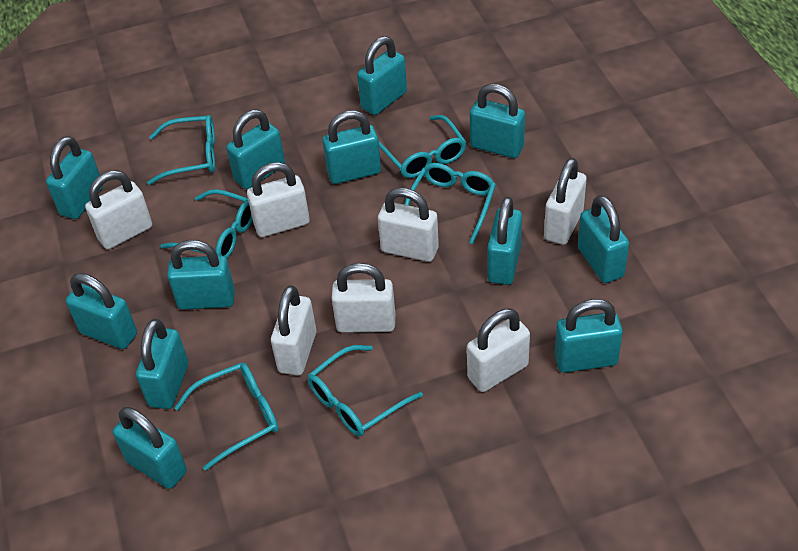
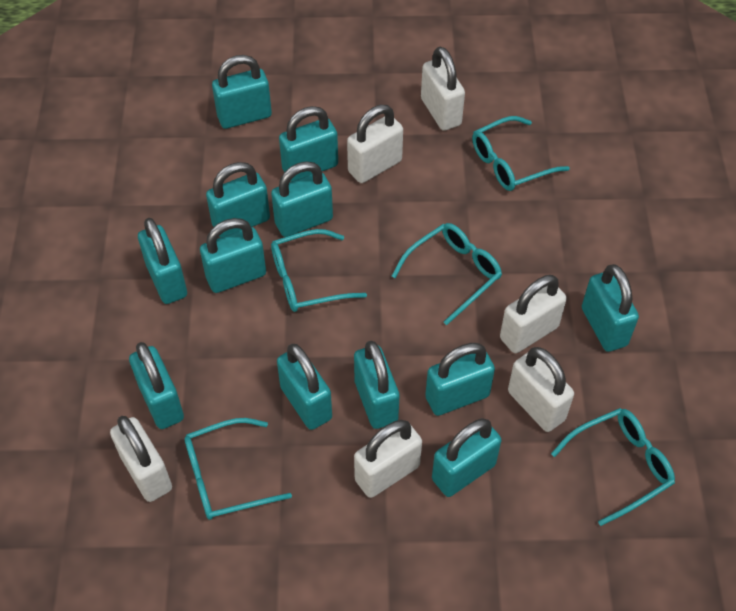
turquoise glasses: [147,115,215,185] [160,189,253,258] [174,363,278,471] [307,345,423,436] [379,115,466,178] [404,163,496,244] = 6 -> [184,418,292,520] [271,229,367,312] [392,223,502,325] [472,116,570,191] [551,408,675,526] = 5
white padlock: [85,170,152,249] [247,162,310,237] [271,285,316,375] [331,263,395,333] [378,188,439,262] [467,309,530,392] [544,158,587,245] = 7 -> [110,416,172,502] [347,105,403,183] [354,420,422,498] [421,47,465,131] [500,275,567,353] [508,347,574,432] = 6

